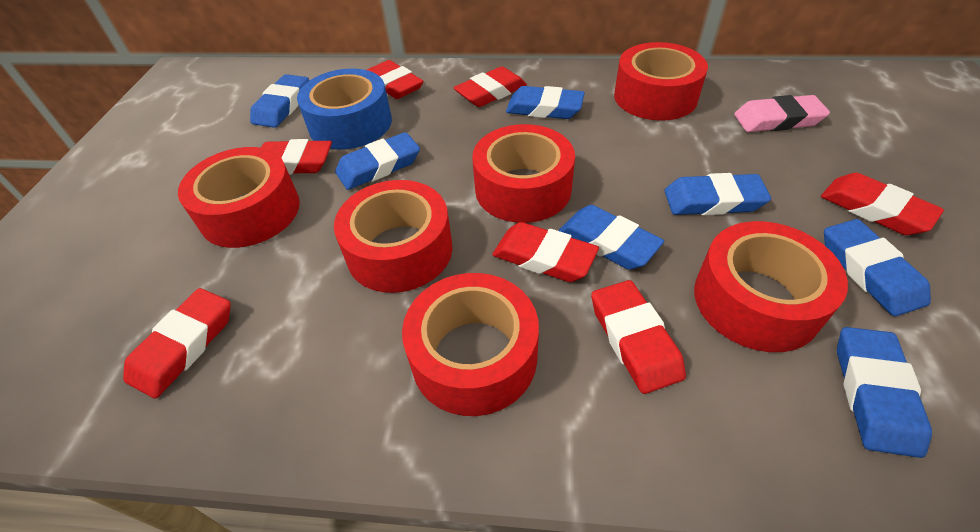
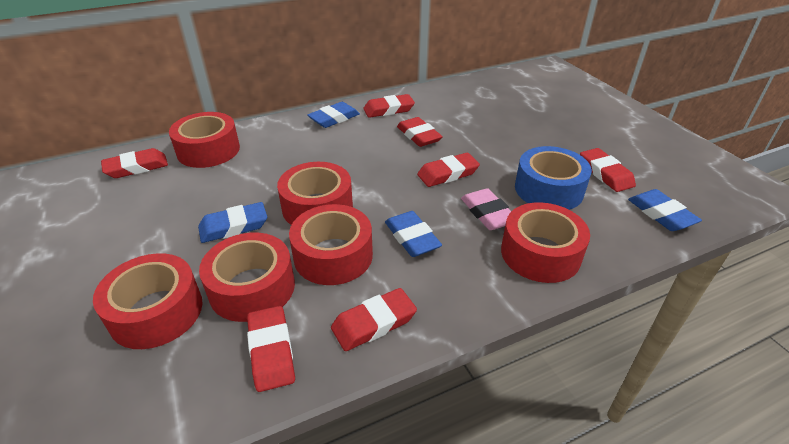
blue eraser: [250,74,309,128] [335,132,420,190] [506,86,585,119] [558,205,664,270] [664,173,771,215] [824,219,931,316] [837,327,932,458] = 7 -> [198,202,267,243] [308,102,360,128] [385,211,442,257] [628,189,702,231] = 4

